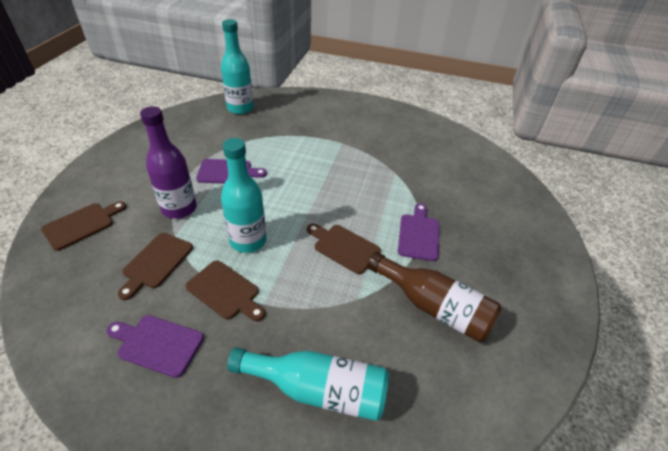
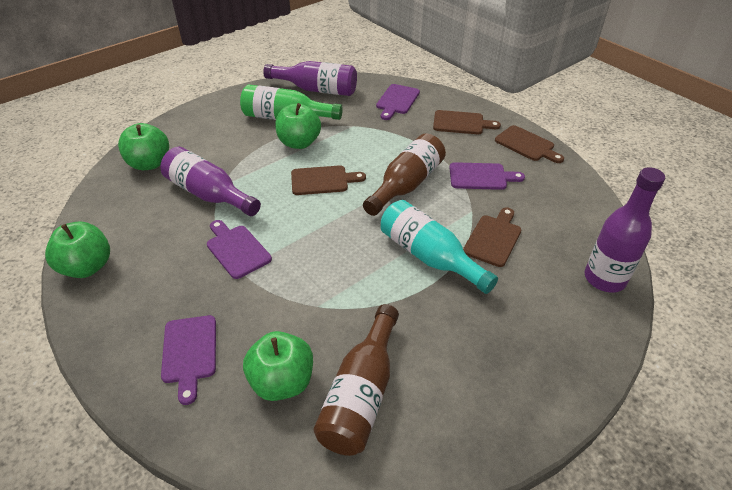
brown bottle: [367,252,502,342] = 1 -> [313,304,399,456] [363,133,446,216] = 2
green apple: none = 0 -> [45,222,110,278] [118,123,169,170] [243,331,313,401] [275,103,321,149] = 4
green bottle: none = 0 -> [240,85,343,120] = 1
purple bottle: [140,106,197,219] = 1 -> [160,147,261,216] [263,61,357,96] [585,167,665,293] = 3
purple cutting board: [106,315,204,378] [196,159,267,184] [398,203,439,261] = 3 -> [161,315,216,405] [207,220,272,279] [376,84,420,120] [450,162,525,190] = 4
turquoise bottle: [221,19,253,114] [221,138,266,253] [227,347,389,421] = 3 -> [381,200,498,294] = 1

